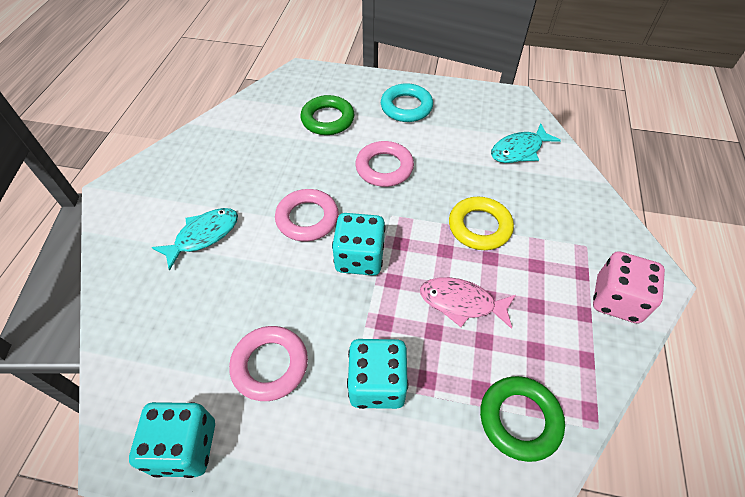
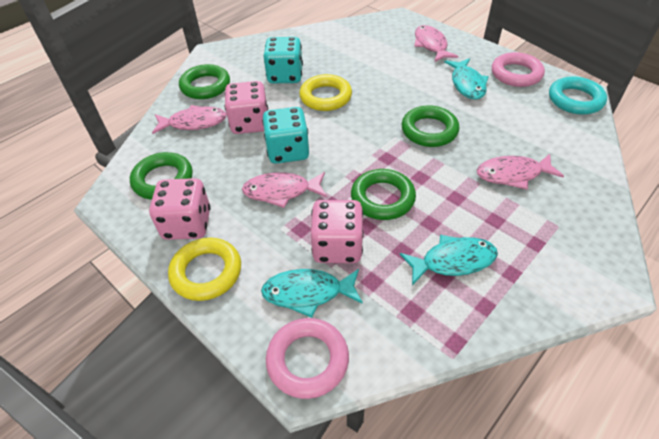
green ring: [301,95,354,135] [480,376,565,462] = 2 -> [130,152,193,200] [179,64,230,99] [351,169,416,220] [402,105,460,147] = 4
pink dice: [593,251,665,323] = 1 -> [149,178,210,240] [224,81,268,134] [311,200,364,263] = 3
pink fish: [420,277,516,329] = 1 -> [152,105,227,134] [242,172,327,208] [414,25,458,62] [477,154,564,190] = 4
pink ring: [229,326,308,401] [275,189,339,241] [355,141,414,187] = 3 -> [266,318,349,399] [492,52,545,87] = 2
turquoise dice: [129,402,215,478] [332,213,385,276] [347,339,408,409] = 3 -> [262,107,309,164] [263,37,303,83] = 2
turquoise fish: [152,208,238,271] [491,123,561,163] = 2 -> [261,269,363,318] [400,235,498,285] [444,58,488,100] = 3
yellow ring: [449,197,514,250] = 1 -> [168,238,241,301] [299,74,352,111] = 2

